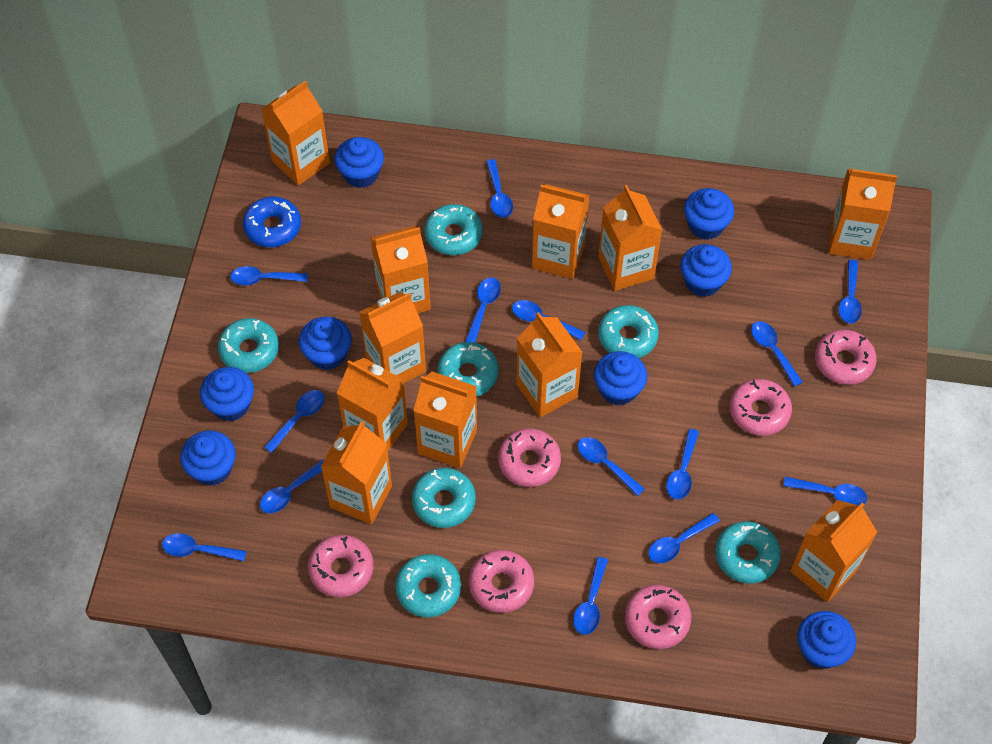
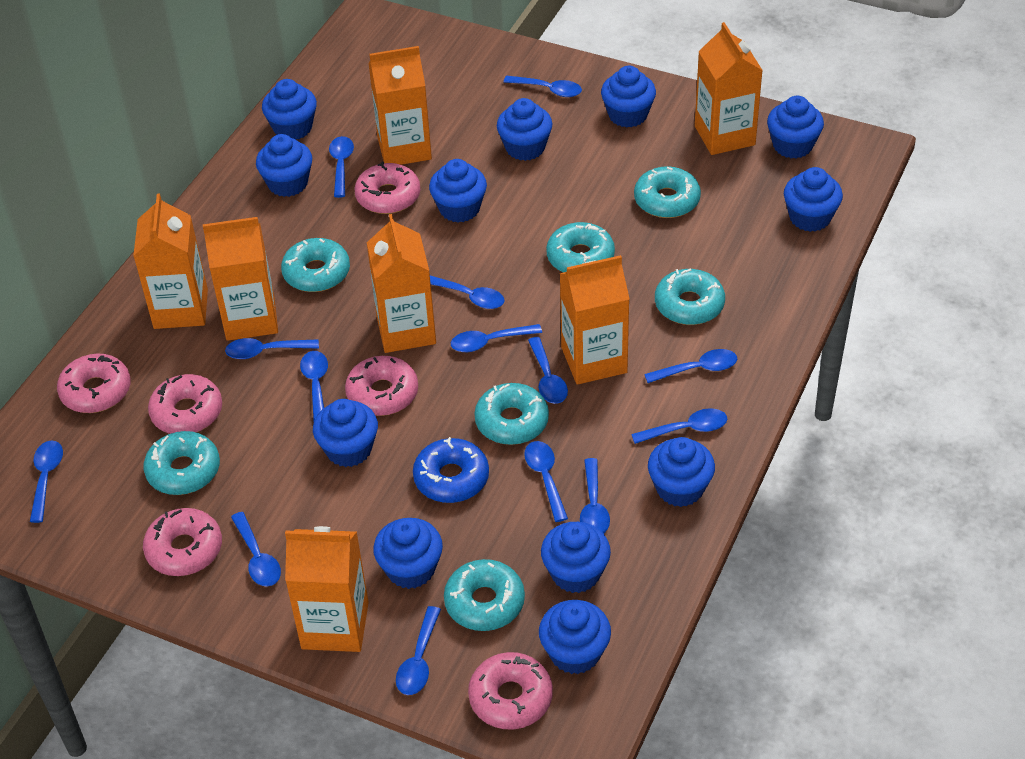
blue cupcake: [180,430,236,486] [200,367,254,421] [299,316,352,370] [334,137,384,188] [594,351,647,405] [680,244,732,297] [684,188,734,240] [797,611,856,669] = 8 -> [256,134,312,197] [262,79,317,140] [313,399,378,467] [373,518,443,589] [429,159,487,223] [497,98,552,161] [539,600,611,674] [541,522,611,593] [601,66,656,128] [648,437,715,507] [767,96,824,159] [784,167,843,232] = 12
orange carton: [261,81,330,186] [321,421,392,525] [337,358,408,451] [359,292,426,383] [371,226,431,313] [414,371,477,468] [516,312,582,417] [532,184,589,279] [598,185,662,291] [790,500,877,602] [829,169,897,260] = 11 -> [133,193,208,329] [203,217,278,341] [285,526,369,652] [367,214,436,353] [368,46,432,165] [560,255,630,385] [695,22,763,155] = 7

